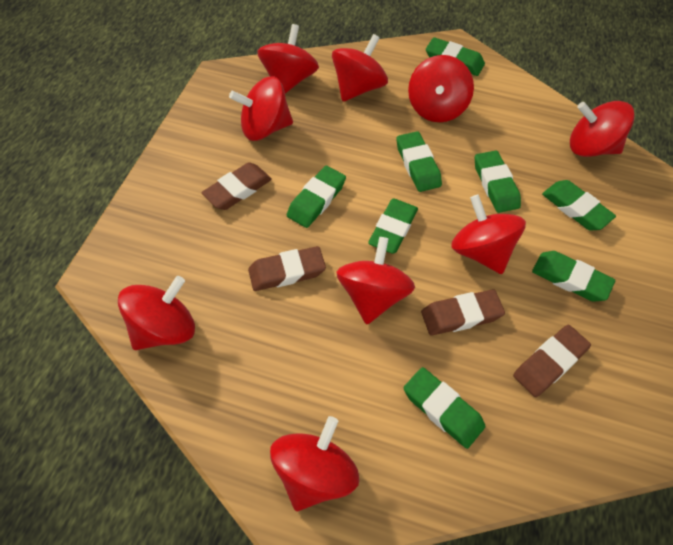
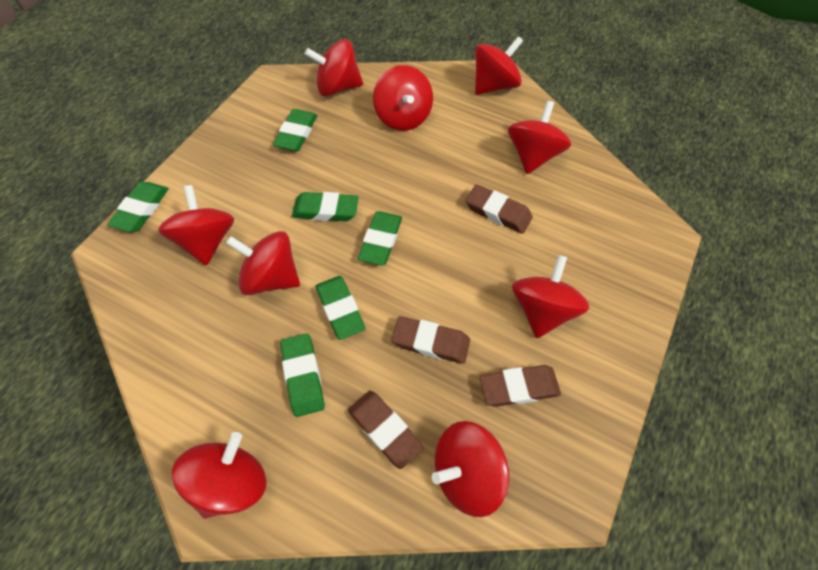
green eraser: [287,166,346,228] [368,199,418,254] [396,131,442,192] [404,367,486,449] [426,37,485,76] [475,151,521,213] [532,251,615,302] [542,180,616,230] = 8 -> [107,182,169,232] [273,109,317,151] [280,333,325,417] [292,192,359,221] [316,276,366,340] [358,211,402,266] = 6

